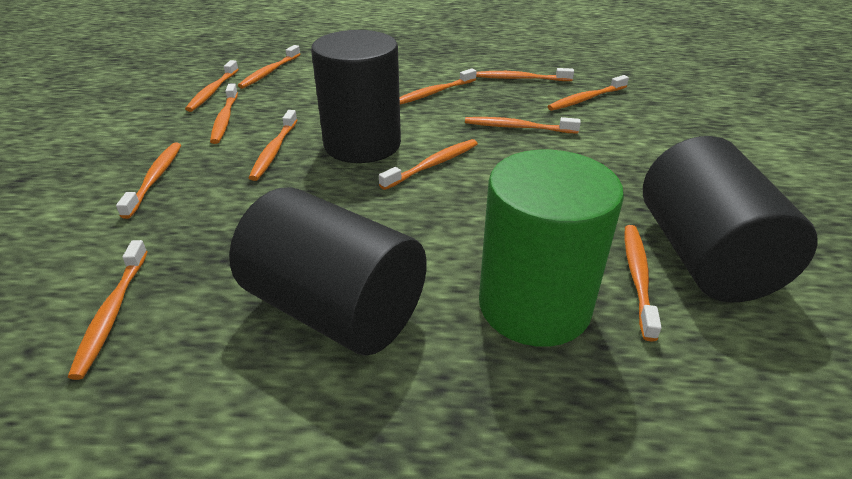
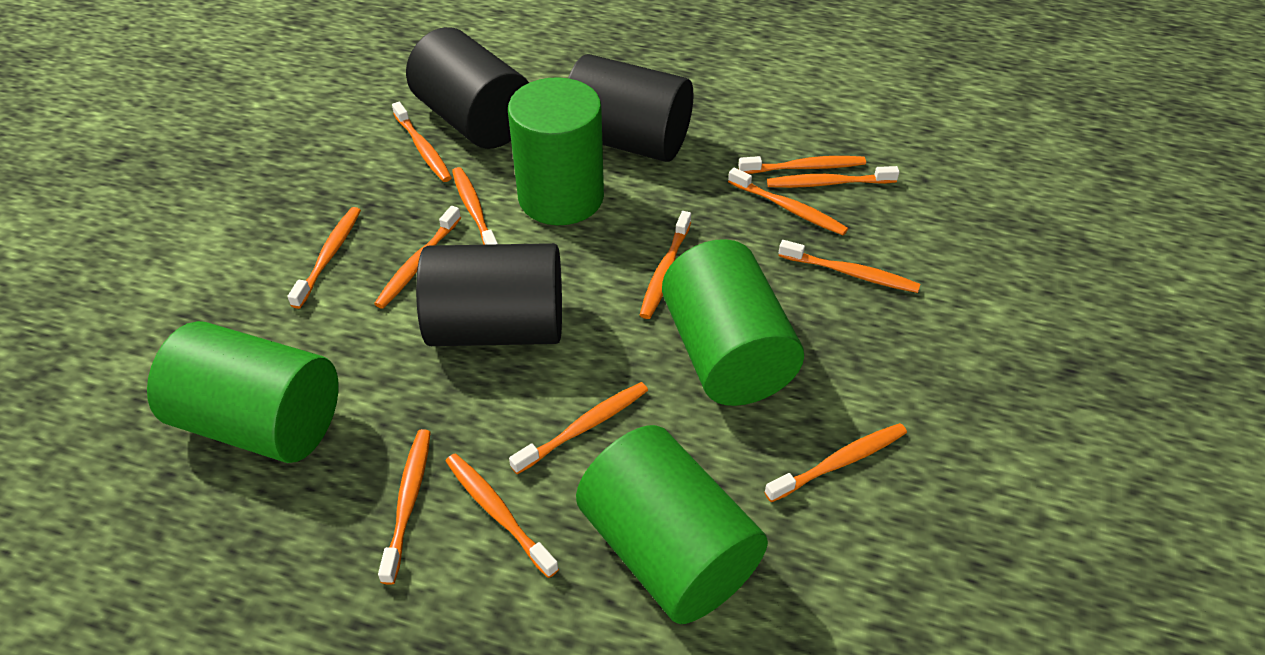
green cylinder: [479,150,624,347] = 1 -> [147,321,339,463] [508,77,604,225] [576,425,768,624] [662,239,804,406] = 4
orange toothbrush: [68,240,148,380] [116,143,181,219] [185,60,239,112] [210,83,238,144] [238,45,300,89] [249,110,297,181] [379,139,478,190] [400,68,476,105] [465,117,581,134] [476,68,574,81] [547,75,629,111] [625,225,662,342] = 12 -> [287,207,361,309] [374,206,461,309] [378,429,431,585] [392,102,452,182] [445,454,559,578] [452,167,498,245] [509,382,648,474] [640,211,691,319] [728,167,848,235] [738,156,866,174] [764,423,907,502] [767,166,899,188] [779,240,920,293] = 13

